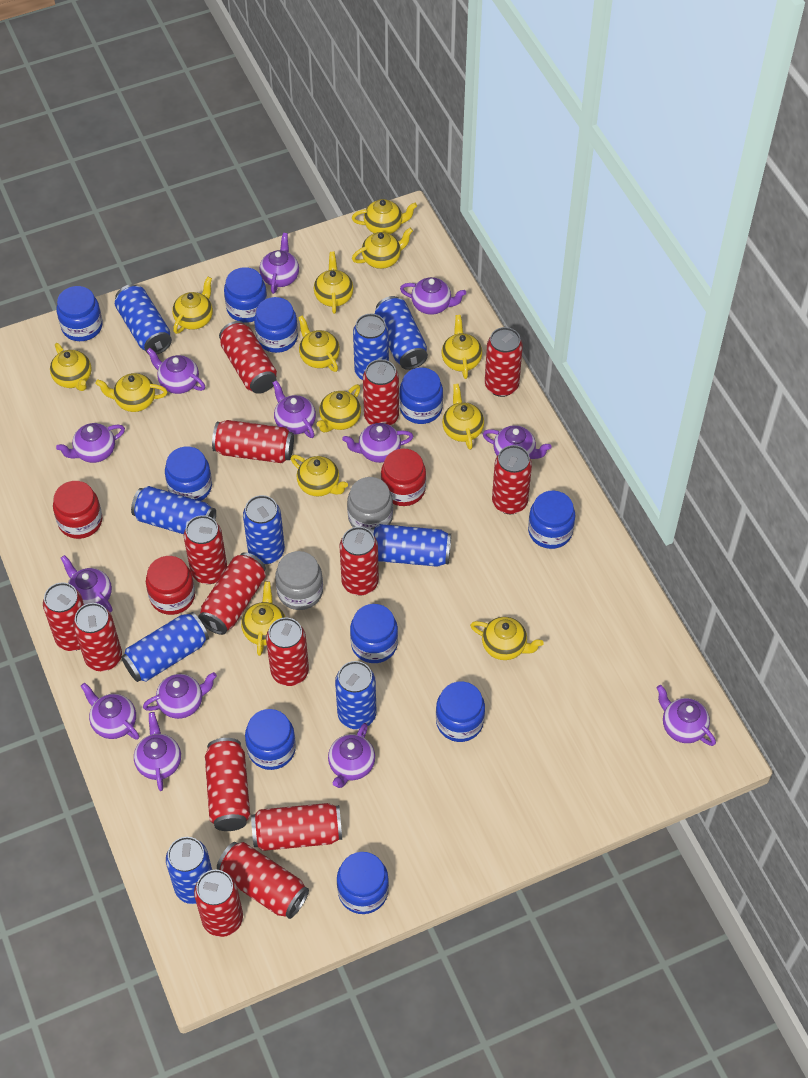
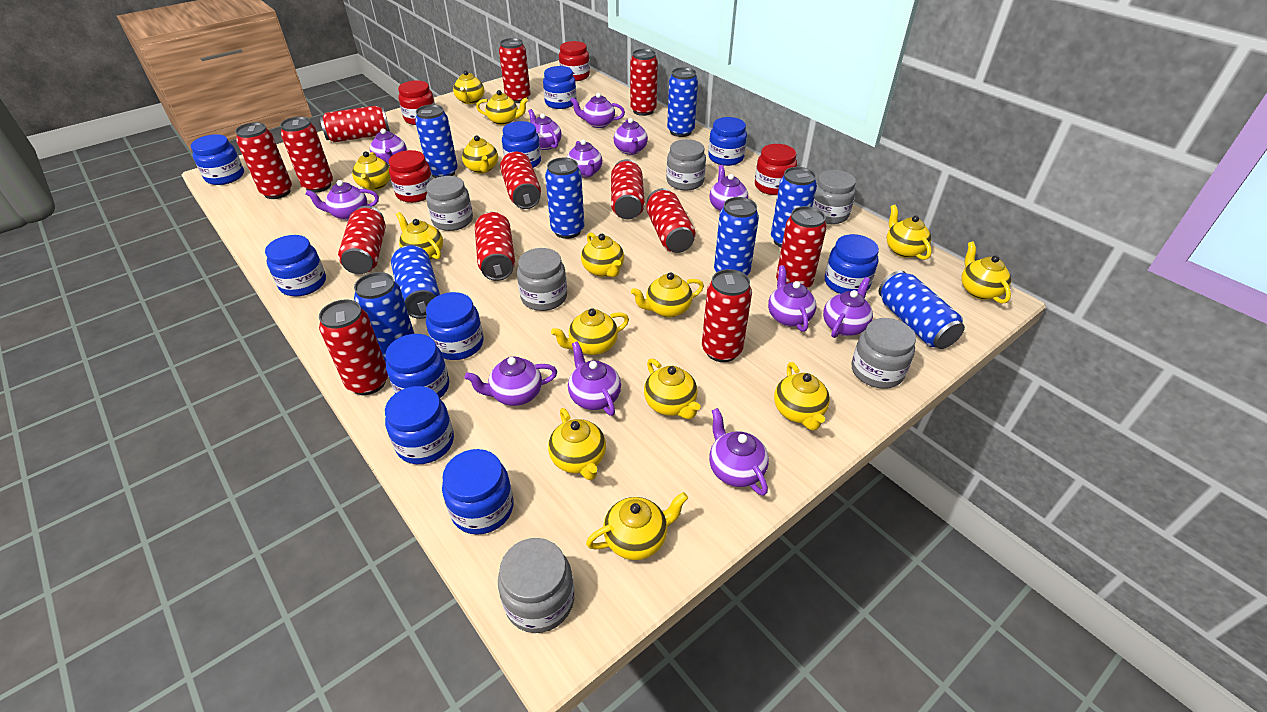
blue can: [115,284,172,354] [121,612,209,682] [131,486,216,534] [166,837,212,904] [243,495,285,564] [335,661,376,729] [353,314,389,380] [370,524,451,567] [375,296,428,370] = 9 -> [354,272,414,363] [391,245,440,319] [415,104,458,178] [545,158,584,239] [667,67,698,137] [714,197,759,276] [771,167,817,247] [879,270,965,349] = 8
grey jar: [275,551,323,610] [347,477,393,530] = 2 -> [426,176,473,231] [498,538,574,633] [517,248,567,311] [666,139,706,191] [813,170,856,224] [851,318,916,389] = 6
purple teapot: [56,423,125,463] [61,555,112,612] [81,683,139,740] [134,712,181,791] [143,672,217,719] [147,348,205,394] [259,233,299,294] [272,380,316,438] [328,723,375,788] [342,423,414,463] [400,277,466,315] [483,425,551,459] [657,685,716,746] = 13 -> [306,180,379,221] [370,128,407,166] [465,356,557,406] [528,109,562,150] [567,139,602,178] [568,341,621,416] [570,93,625,128] [614,118,648,155] [709,165,748,211] [709,408,769,496] [768,265,816,332] [823,277,873,338] = 12
red can: [43,582,84,651] [73,603,122,671] [184,515,227,584] [194,870,243,937] [198,552,266,635] [205,738,250,831] [212,420,294,463] [217,842,309,919] [219,321,277,394] [251,803,342,851] [266,618,309,686] [339,527,379,596] [363,359,399,426] [485,327,523,397] [492,445,532,514] = 15 -> [235,122,292,199] [280,116,333,193] [319,300,388,395] [320,106,390,142] [338,206,386,274] [475,212,515,281] [499,38,531,103] [500,151,541,209] [611,159,645,219] [630,49,658,116] [646,188,696,253] [702,269,752,362] [776,206,827,288] = 13
red jar: [53,481,102,539] [146,556,195,615] [381,449,426,506] = 3 -> [389,150,433,203] [398,81,435,125] [559,41,590,81] [755,144,797,195] = 4
yellow teapot: [50,343,92,391] [95,373,168,412] [172,277,213,334] [241,581,286,656] [291,455,348,496] [298,315,340,372] [314,252,354,314] [316,384,361,432] [352,199,417,234] [352,228,413,269] [442,315,482,379] [442,384,484,450] [470,617,544,660] = 13 -> [352,151,390,190] [396,212,443,260] [453,70,484,104] [462,136,498,173] [476,90,528,125] [548,408,606,480] [551,308,629,355] [581,232,624,277] [586,492,688,560] [631,272,704,317] [644,358,701,419] [774,362,830,430] [887,205,932,260] [961,242,1011,304] = 14

